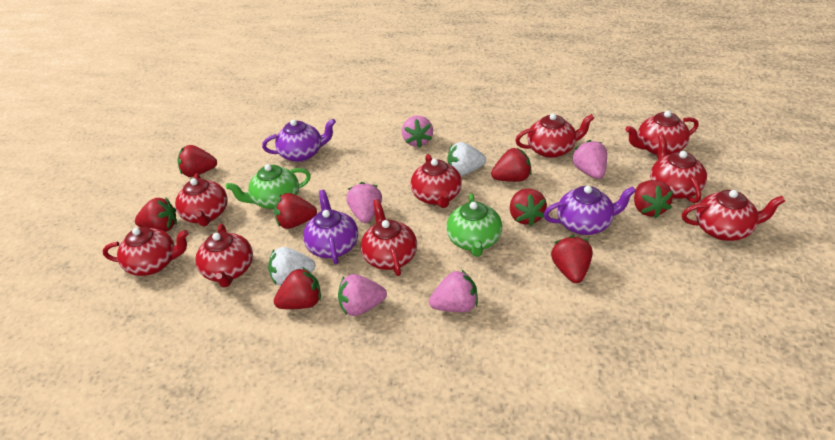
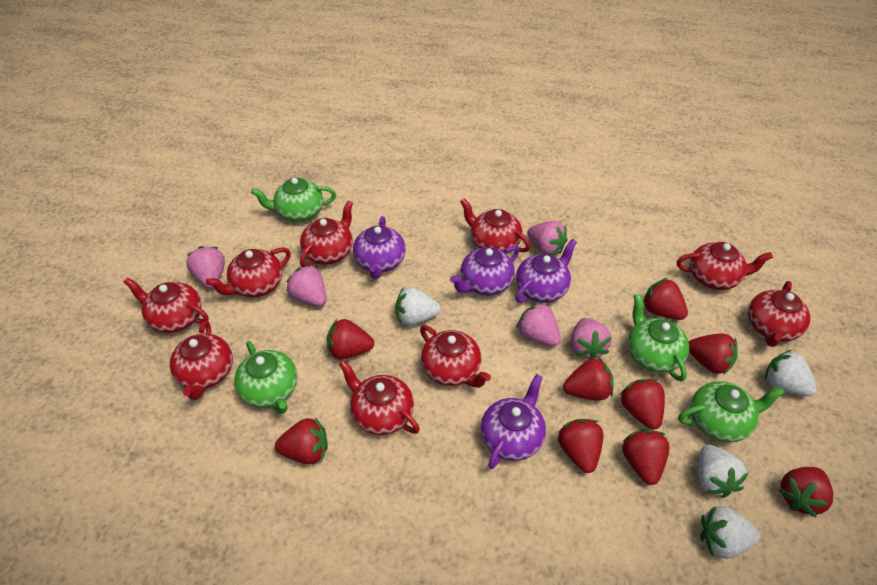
green teapot: [226,164,311,209] [446,193,502,257] = 2 -> [234,341,297,414] [251,178,336,222] [628,294,689,382] [678,381,785,443] = 4
purple teapot: [262,119,336,162] [303,190,358,264] [543,186,636,235] = 3 -> [353,216,406,279] [450,246,519,295] [481,374,546,469] [515,239,577,303] = 4
red strawberry: [135,198,177,232] [177,145,217,177] [274,193,317,229] [274,267,321,309] [491,148,532,182] [510,189,547,226] [551,236,592,283] [634,180,673,218] = 8 -> [275,418,328,464] [327,319,374,360] [558,419,603,473] [563,358,614,401] [620,379,665,430] [622,430,670,485] [643,278,688,320] [689,334,738,375] [779,467,833,518] = 9
white strawberry: [268,247,315,286] [447,142,486,176] = 2 -> [395,287,441,326] [698,445,748,498] [700,506,760,559] [765,350,817,396] = 4

